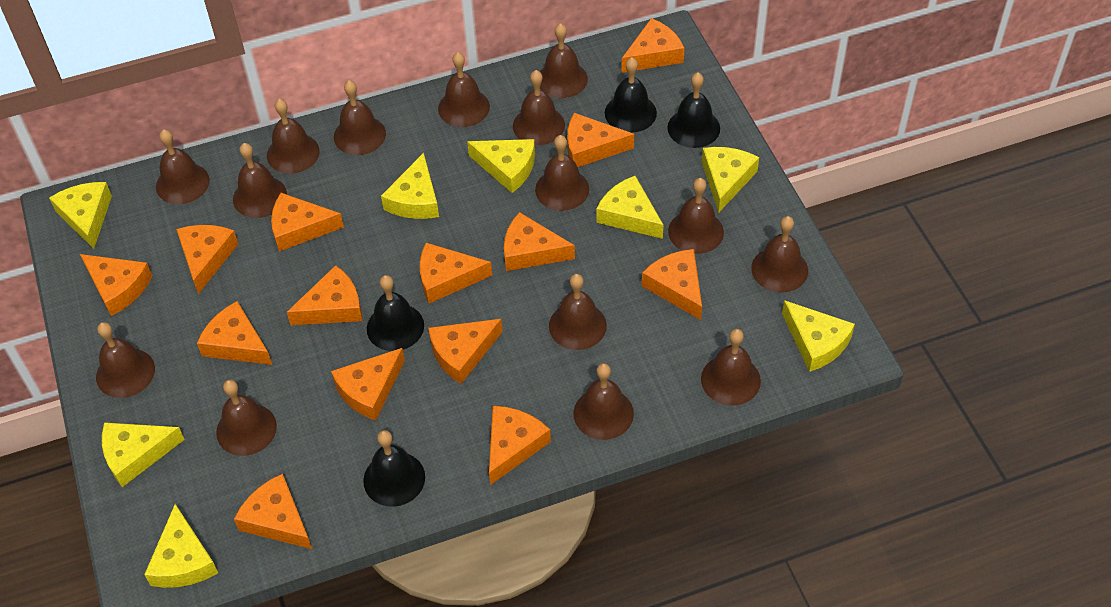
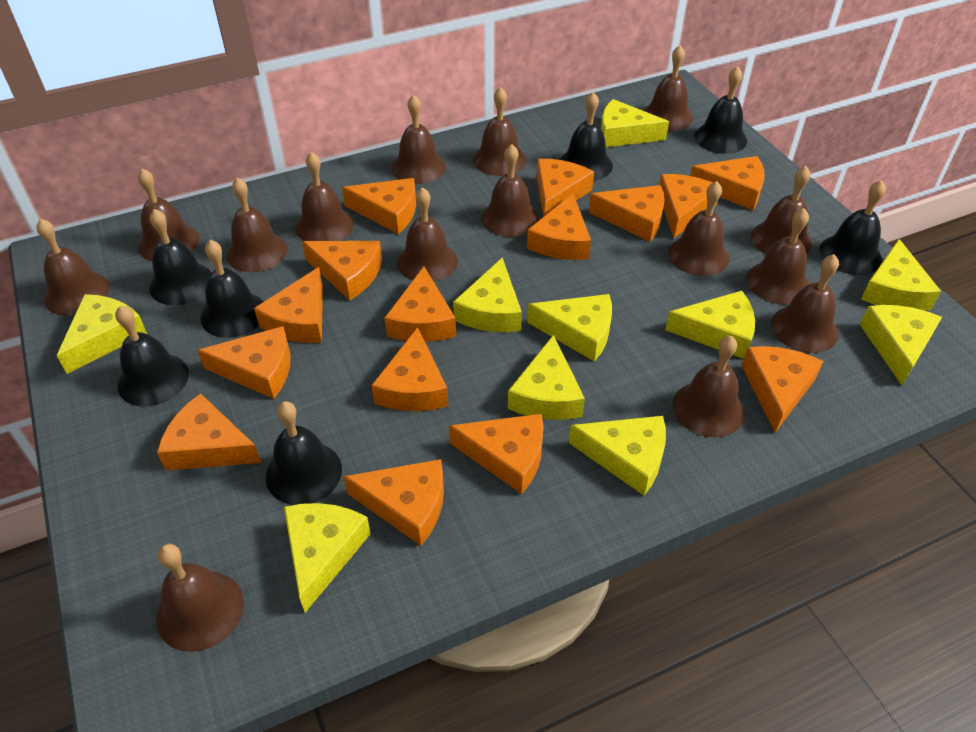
black bell: [363,430,425,507] [367,275,424,351] [605,57,657,133] [667,72,720,148] = 4 -> [115,306,189,407] [149,209,212,305] [201,240,263,338] [266,401,342,505] [560,92,613,181] [694,66,747,154] [819,180,886,275] = 7
orange cheese: [80,254,152,316] [176,225,238,294] [197,301,272,365] [234,474,312,549] [271,193,344,252] [287,265,362,325] [331,348,405,421] [420,243,492,304] [428,319,503,384] [489,406,551,485] [504,212,575,271] [567,113,634,167] [621,18,685,73] [642,249,702,320] = 14 -> [157,393,261,470] [197,326,291,399] [254,267,323,343] [302,241,382,300] [342,178,416,234] [343,459,444,546] [371,327,448,411] [385,267,456,342] [449,414,544,494] [527,194,591,260] [537,159,594,217] [589,185,665,242] [659,174,718,238] [690,156,765,210] [742,346,823,433] = 15
yellow cheese: [49,182,112,249] [102,422,185,487] [144,504,218,588] [381,153,439,219] [467,139,535,193] [596,176,664,239] [702,147,759,213] [782,300,855,372] = 8 -> [56,294,147,374] [284,503,371,613] [453,258,522,332] [508,335,585,420] [527,294,612,362] [569,416,666,495] [601,99,669,147] [665,291,755,359] [860,305,942,385] [861,239,941,311] = 10

